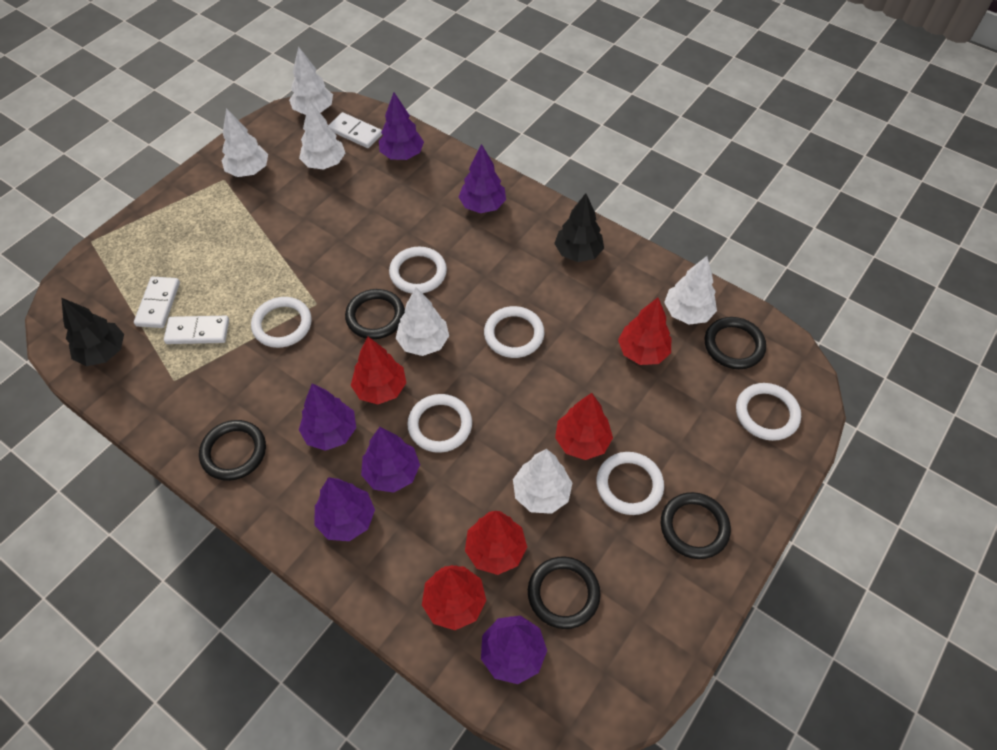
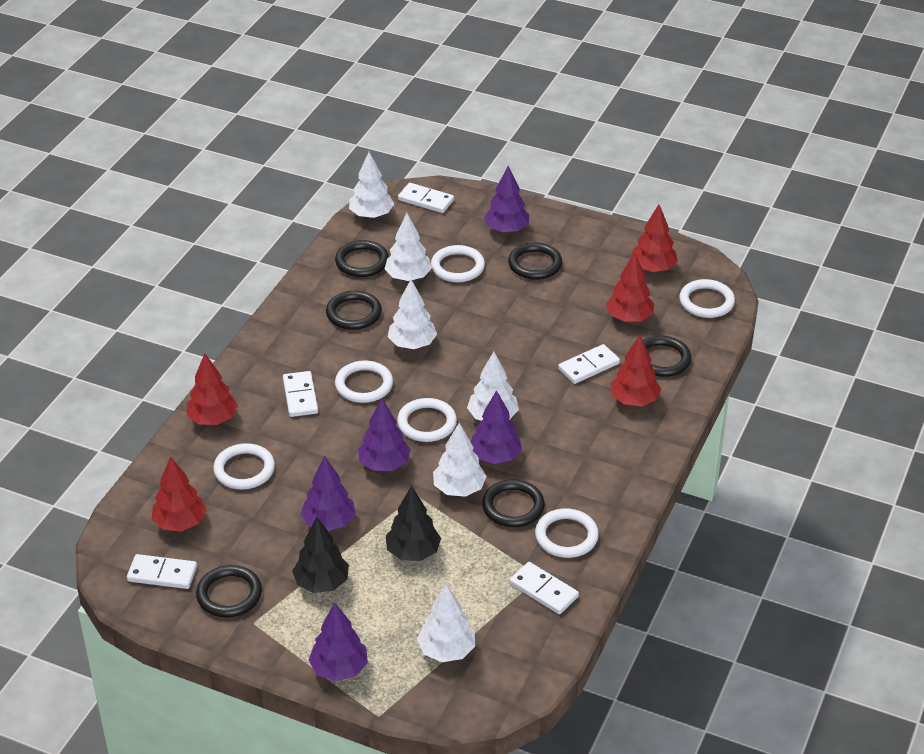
black ring: [199,420,266,481] [345,289,405,339] [528,557,601,629] [661,492,731,559] [705,317,766,369] = 5 -> [196,565,262,617] [326,291,382,330] [335,240,389,277] [482,480,545,527] [508,242,562,280] [643,336,691,377] = 6
purple tree: [299,383,356,451] [314,477,375,541] [361,427,420,493] [379,92,424,160] [459,144,506,213] [481,616,547,684] = 6 -> [301,456,356,531] [309,603,368,681] [358,398,411,471] [471,390,522,464] [484,166,529,233] = 5
white domino: [134,277,180,328] [164,316,229,344] [328,112,382,148] = 3 -> [127,554,197,589] [283,371,318,417] [398,183,454,213] [509,562,579,614] [558,344,620,384] = 5

